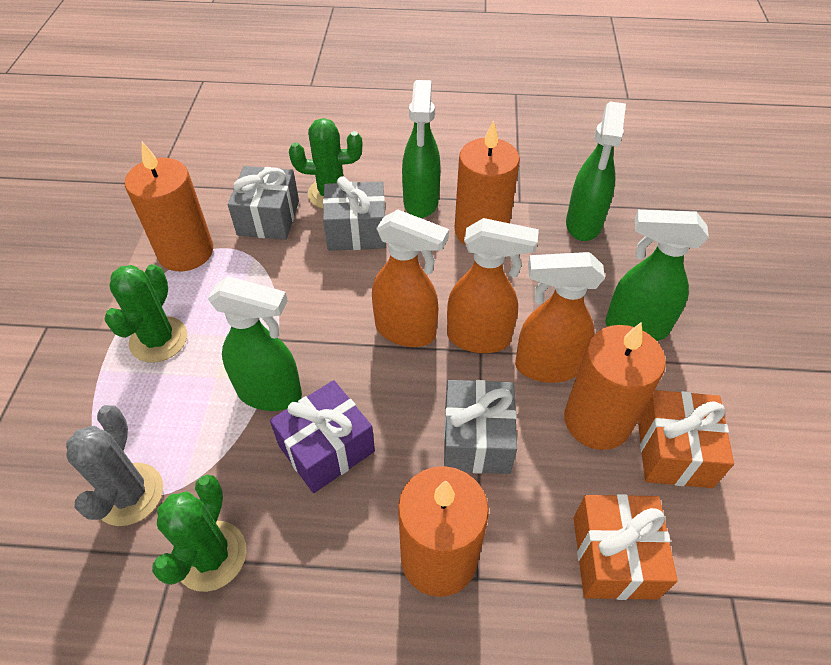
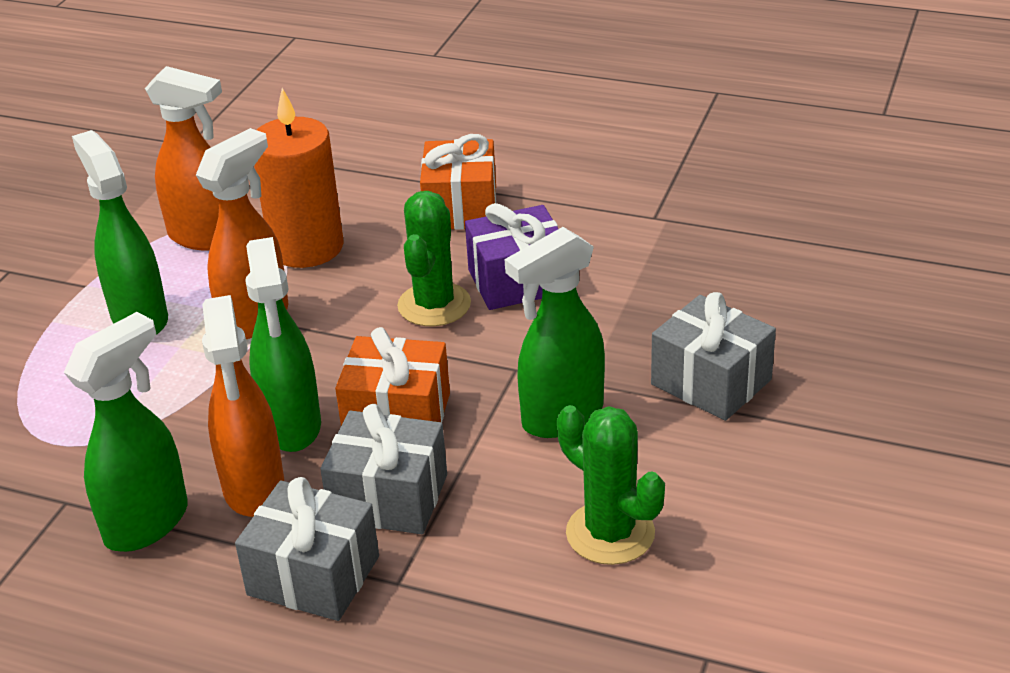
green cactus: [104,264,187,363] [152,475,246,592] [289,118,362,209] = 3 -> [397,191,471,326] [557,405,665,565] = 2
grey cactus: [66,405,163,526] = 1 -> none = 0
orange candle: [125,142,213,271] [398,466,489,597] [454,120,520,245] [564,322,666,450] = 4 -> [254,88,344,268] = 1

